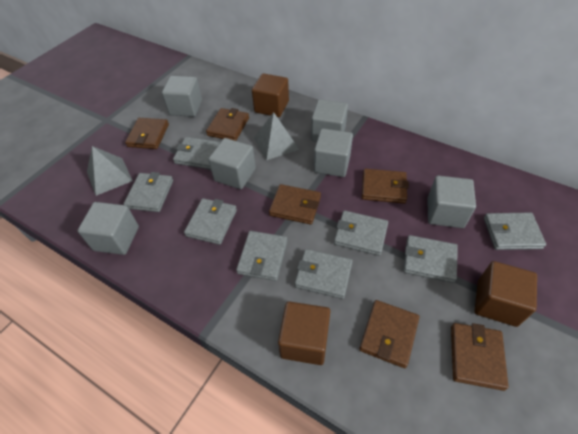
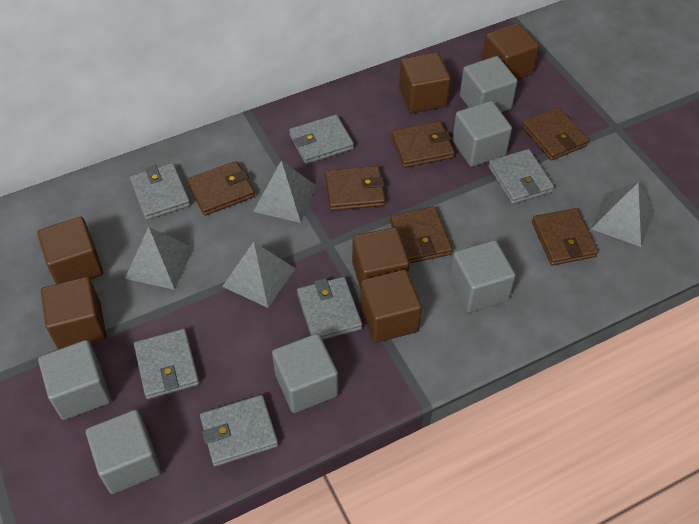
brown cube: [252,73,289,117] [278,302,331,365] [474,261,537,327] = 3 -> [37,217,103,284] [41,277,106,349] [352,228,409,290] [360,270,422,343] [399,52,451,113] [482,23,539,80] = 6
grey pyramid: [87,146,133,196] [254,112,299,161] = 2 -> [125,227,194,290] [222,242,295,308] [253,160,316,223] [591,182,655,247] = 4
grey wallet: [124,172,173,212] [173,137,220,169] [184,198,237,245] [236,231,287,281] [295,249,353,299] [334,210,388,256] [403,235,458,283] [484,213,546,250] = 8 -> [130,163,191,220] [134,329,200,399] [200,395,278,466] [289,115,354,164] [297,277,362,340] [488,149,554,204] = 6

